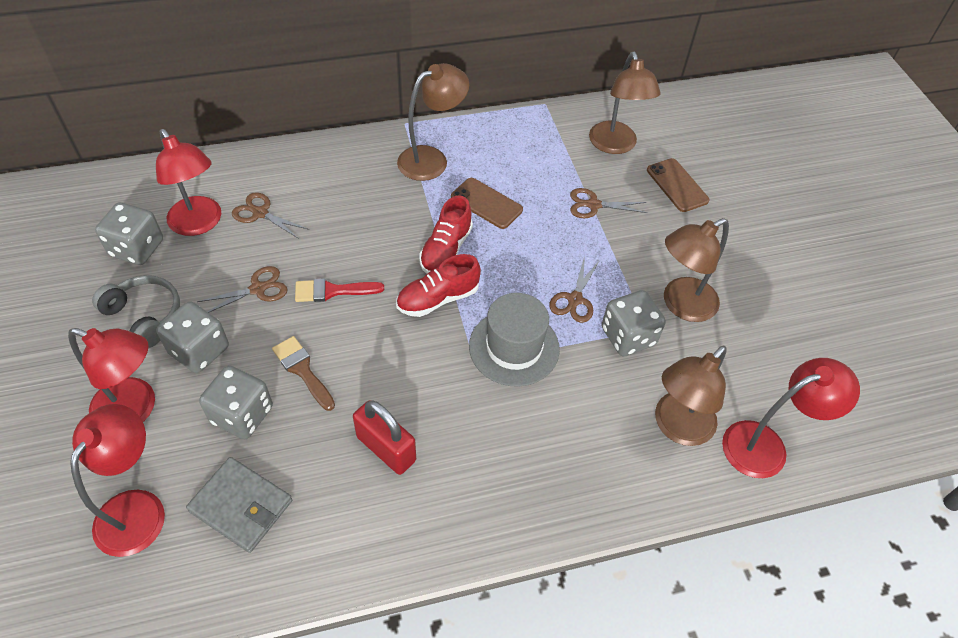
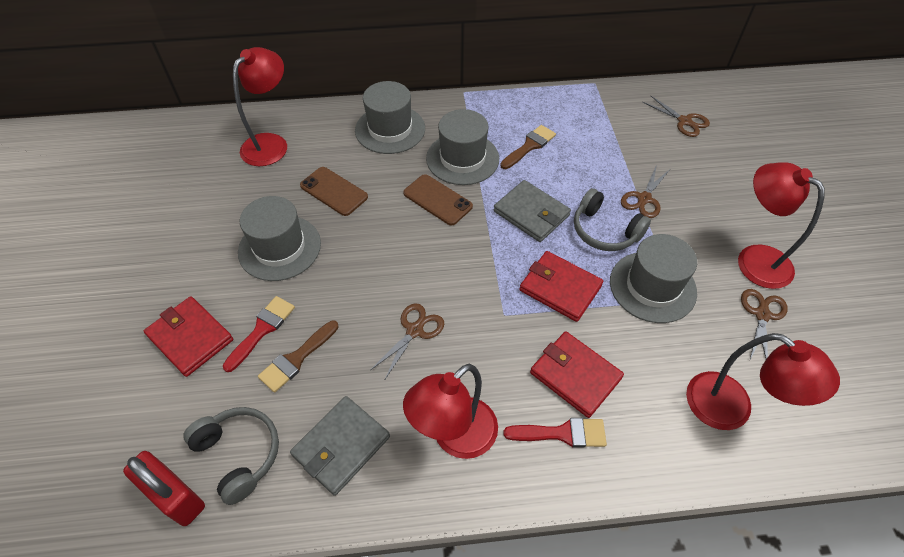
brown brush: [272,336,335,411] = 1 -> [258,321,339,393] [500,125,556,169] = 2
brown lamp: [397,63,469,181] [589,52,661,154] [655,346,727,446] [664,218,729,322] = 4 -> none = 0
grey dice: [95,202,163,265] [156,301,229,373] [199,365,273,439] [602,290,666,356] = 4 -> none = 0
grey hat: [469,293,560,387] = 1 -> [238,196,321,281] [355,81,425,154] [426,109,499,185] [610,234,697,323] = 4
grey headphones: [92,275,180,349] = 1 -> [184,407,279,505] [574,188,651,251] = 2
grey wallet: [186,457,292,553] = 1 -> [290,396,390,496] [494,180,571,242] = 2
red brush: [295,278,384,302] = 1 -> [223,296,295,372] [503,418,607,448] = 2
red shoe: [396,254,481,317] [419,195,473,274] = 2 -> none = 0
red wallet: none = 0 -> [144,296,233,377] [520,251,603,322] [530,331,624,418] = 3

